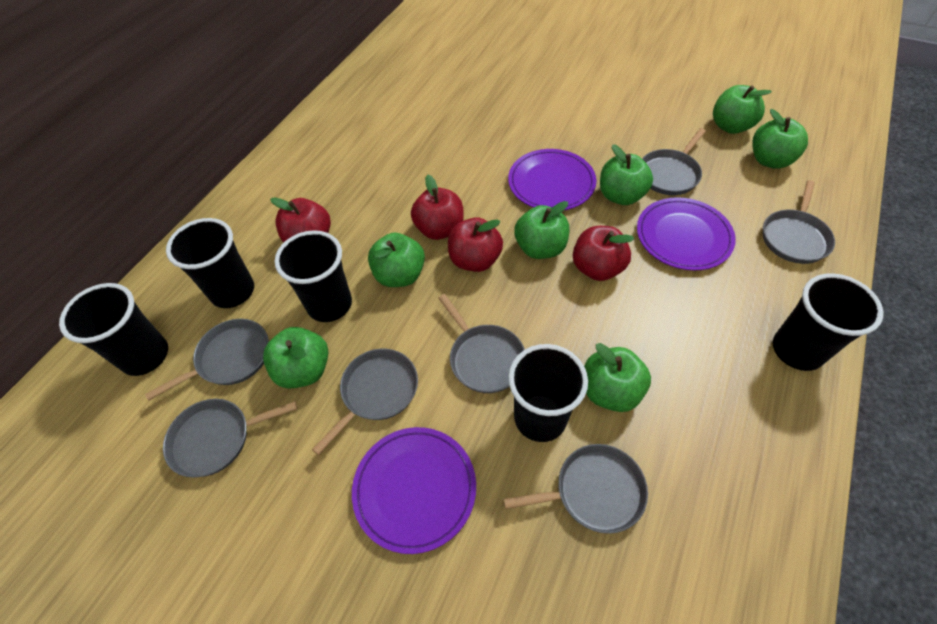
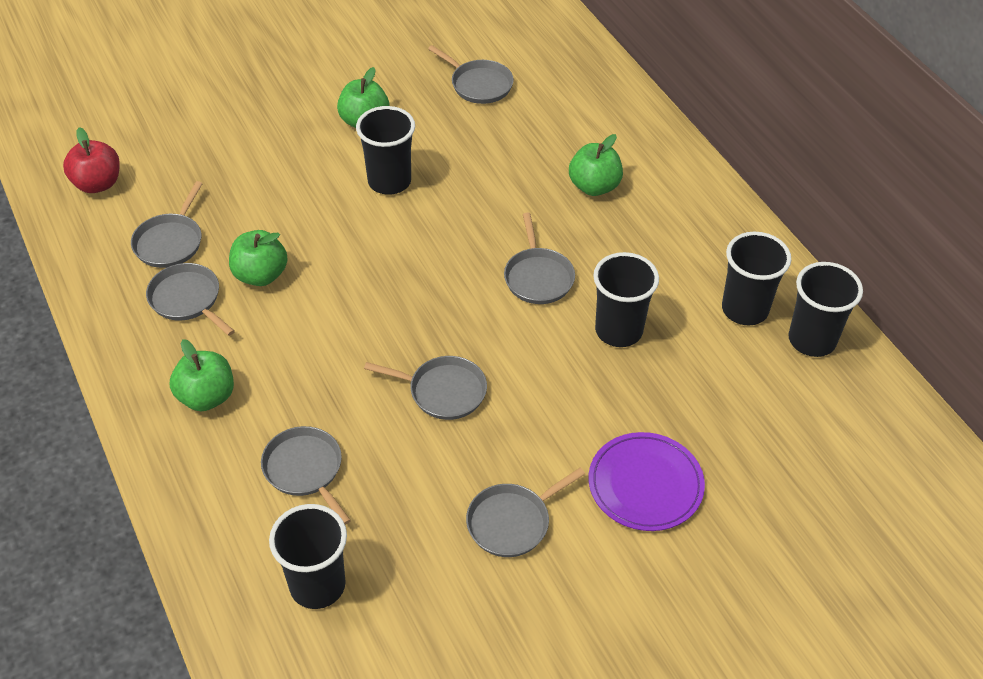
green apple: [263,327,328,389] [368,233,425,287] [514,201,569,259] [584,343,651,412] [600,144,653,205] [713,85,772,134] [752,109,808,169] = 7 -> [170,339,234,411] [229,230,288,286] [337,67,389,128] [569,134,623,196] = 4
purple plate: [352,427,476,554] [508,149,596,210] [637,197,736,270] = 3 -> [589,432,705,531] = 1
red apple: [270,197,331,243] [411,175,464,240] [448,217,503,272] [573,226,634,281] = 4 -> [63,127,120,193] = 1

